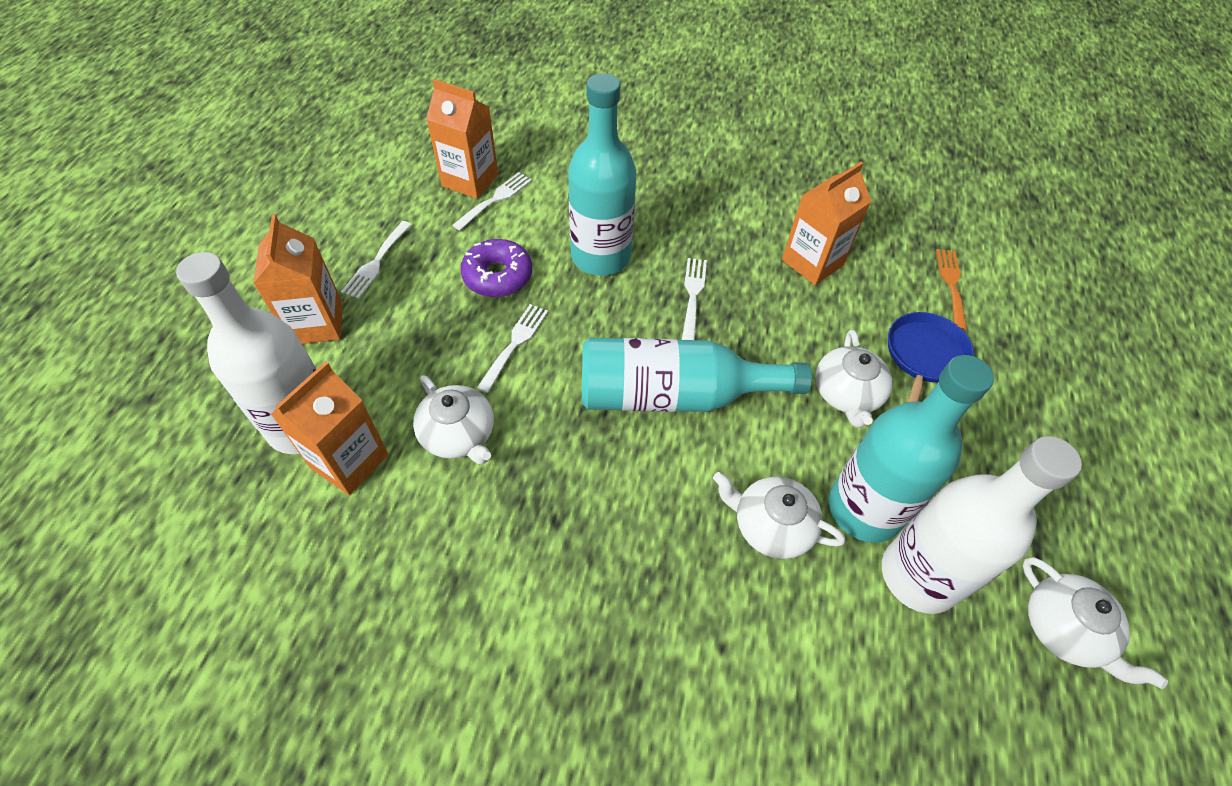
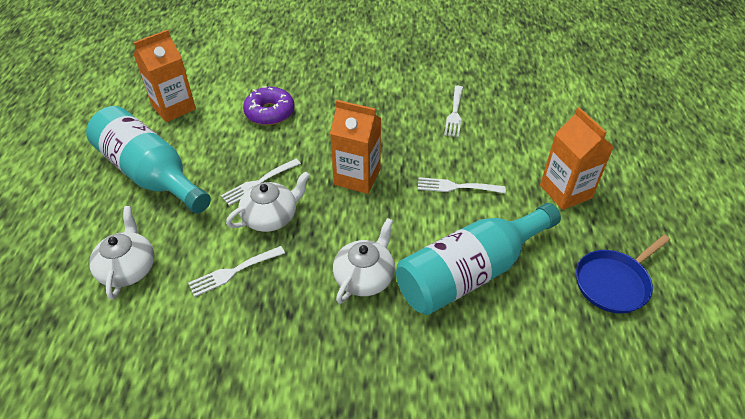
orange carton: [253,215,343,344] [271,361,389,495] [426,79,498,199] [782,162,871,285] = 4 -> [134,30,196,122] [330,100,381,194] [540,107,613,210] = 3
orange fork: [936,249,967,330] = 1 -> none = 0
turquoise bottle: [568,73,636,276] [582,338,812,412] [829,355,994,543] = 3 -> [86,106,211,213] [396,203,561,315] = 2
white bottle: [176,252,316,454] [882,436,1082,614] = 2 -> none = 0
white teapot: [413,375,494,465] [713,472,845,559] [815,329,892,428] [1023,557,1168,689] = 4 -> [89,206,154,300] [226,171,310,232] [333,218,395,304] = 3

